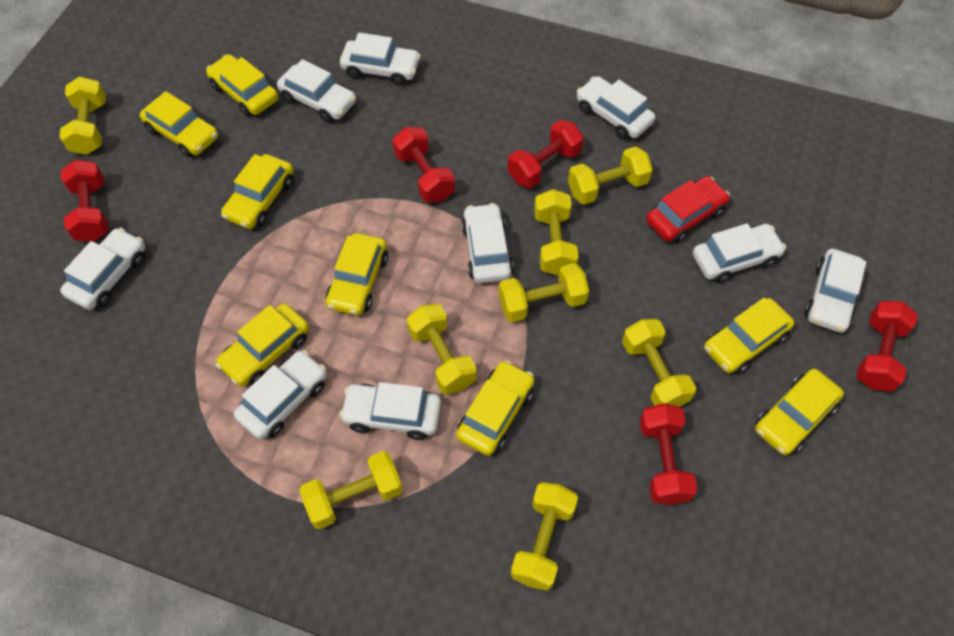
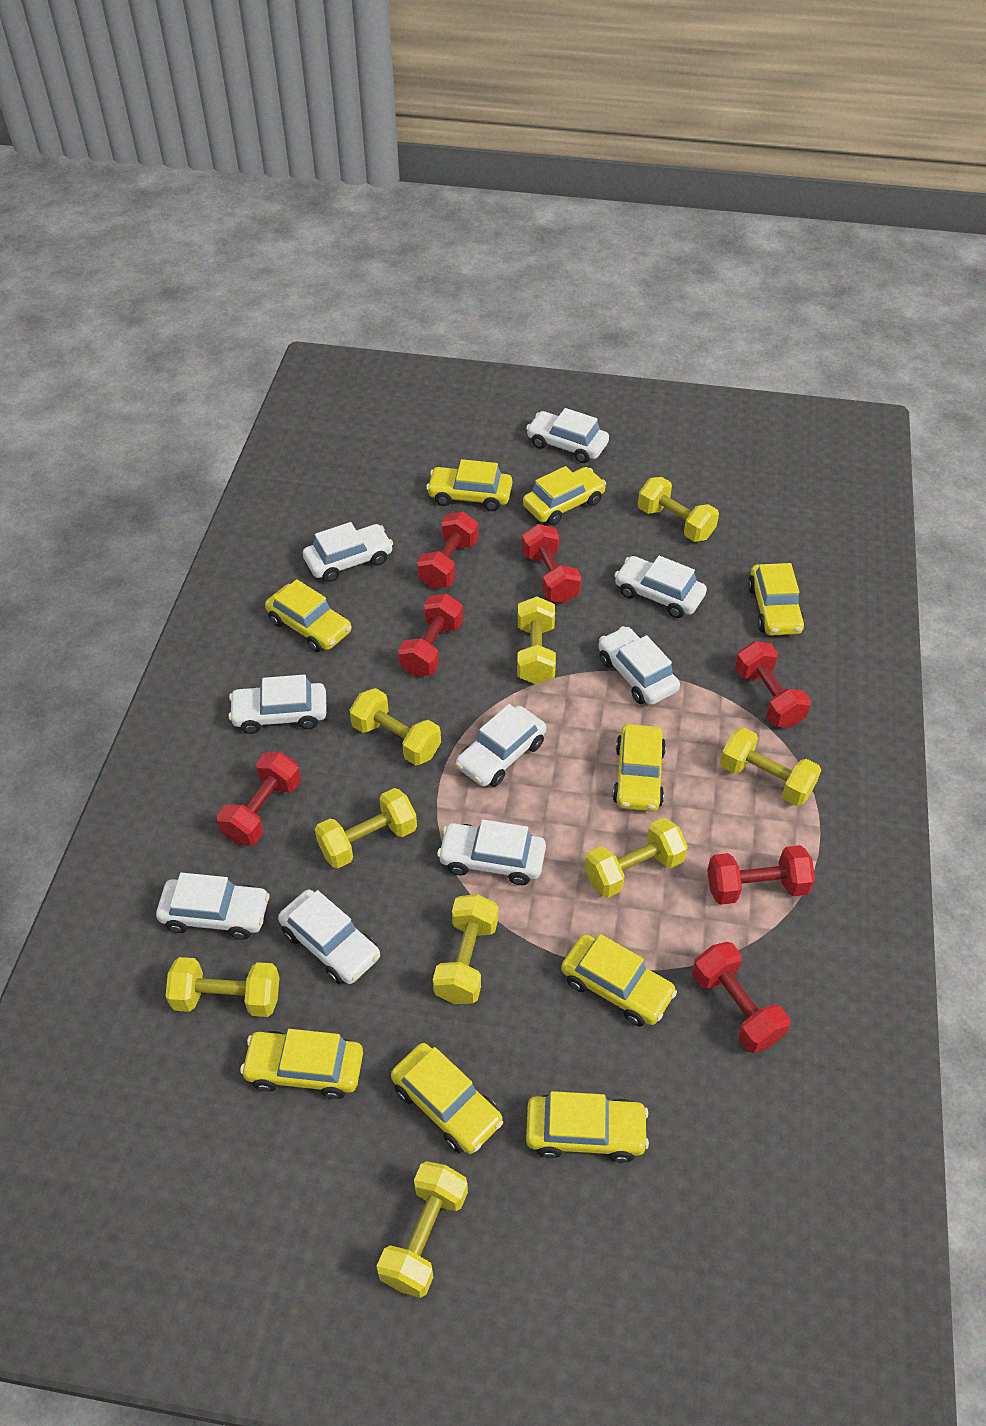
red car: [646,176,730,243] = 1 -> none = 0
red dumbbell: [61,160,109,242] [393,127,455,202] [508,120,584,188] [639,403,697,505] [856,301,918,392] = 5 -> [217,752,301,846] [398,594,463,677] [417,512,478,589] [522,524,581,603] [692,942,790,1053] [707,845,815,905] [735,641,811,728] = 7
yellow car: [140,91,218,157] [206,54,278,116] [216,304,309,387] [221,154,294,229] [326,233,388,316] [456,360,534,456] [704,298,794,374] [755,369,844,455] = 8 -> [240,1029,363,1099] [265,579,352,652] [391,1043,503,1154] [426,459,512,511] [523,466,606,525] [526,1091,649,1163] [561,934,677,1026] [612,724,666,811] [748,563,805,635] = 9
yellow dumbbell: [59,77,106,155] [299,451,403,529] [407,304,476,394] [499,263,589,322] [511,482,578,591] [534,189,579,276] [568,146,653,205] [622,319,696,407] = 8 -> [166,957,279,1017] [315,788,417,868] [350,688,441,766] [377,1161,468,1298] [433,894,498,1004] [517,596,556,684] [584,818,688,898] [638,477,719,542] [720,727,821,806] = 9

